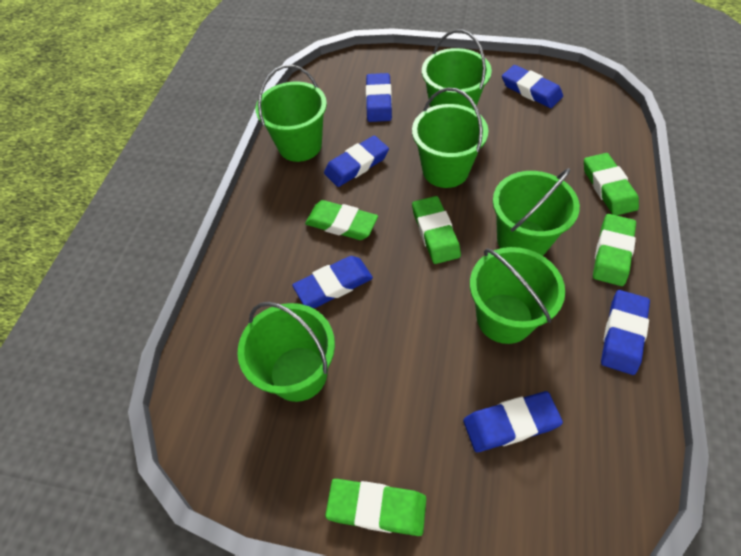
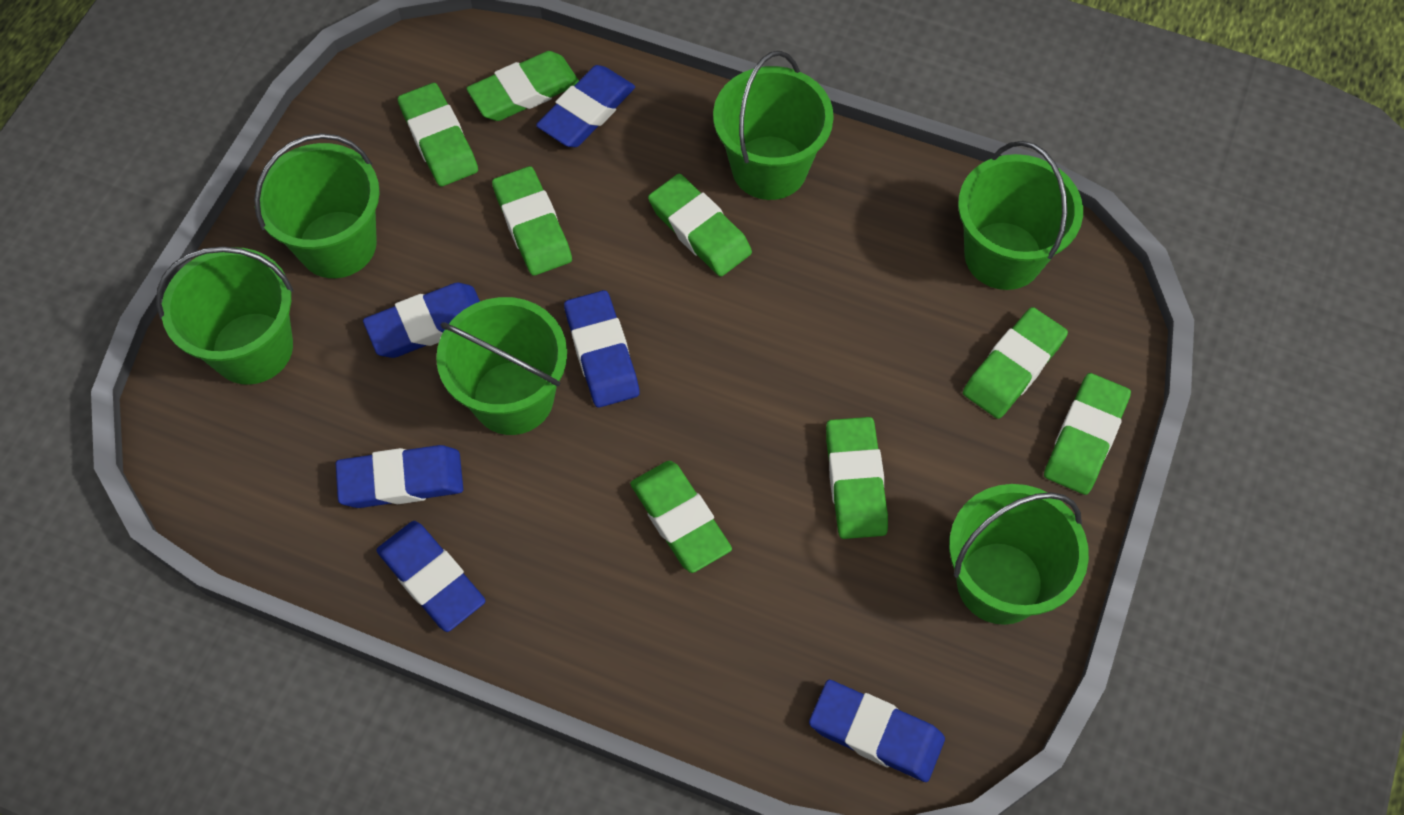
green eraser: [305,200,378,240] [325,479,426,536] [412,196,461,264] [584,153,639,216] [593,214,636,286] = 5 -> [398,83,478,186] [466,51,579,121] [492,166,572,276] [630,461,732,573] [648,174,752,277] [826,417,888,539] [963,307,1068,419] [1044,373,1131,495] = 8

